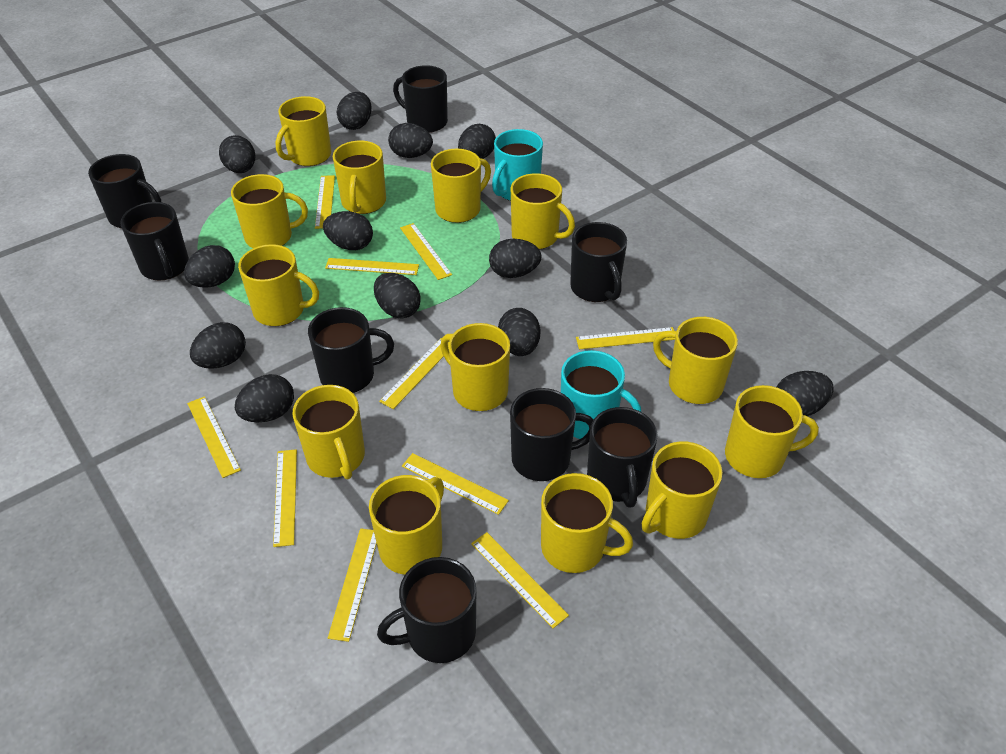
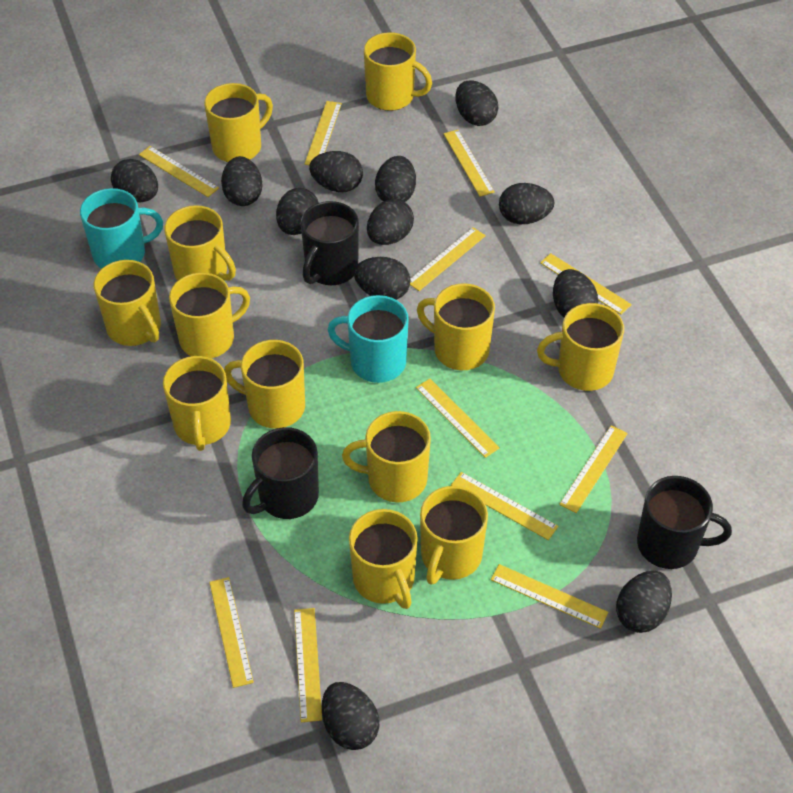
black mug: [88,154,161,228] [120,202,189,281] [308,307,394,393] [377,557,476,663] [393,65,448,133] [510,388,593,481] [570,222,627,302] [587,407,658,508] = 8 -> [242,427,319,519] [301,201,359,285] [637,476,732,569] = 3
yellow mug: [231,174,308,248] [238,244,319,326] [276,96,331,166] [292,385,365,480] [333,141,386,214] [369,475,444,575] [431,148,491,223] [440,323,510,411] [511,173,575,249] [541,473,633,573] [642,442,722,539] [653,317,738,404] [725,385,819,478] = 13 -> [94,260,161,346] [163,356,231,451] [164,205,236,281] [169,272,250,358] [204,83,273,162] [224,340,305,429] [342,411,431,503] [349,509,418,609] [364,32,432,111] [417,283,495,370] [420,486,488,585] [537,303,624,391] = 12
yellow ruler: [187,396,241,478] [273,449,297,547] [315,175,335,229] [325,258,419,275] [328,528,377,642] [379,338,449,409] [400,223,452,280] [402,453,509,515] [471,532,569,628] [576,327,675,349] = 10 -> [139,146,219,197] [209,577,254,688] [294,608,322,722] [304,101,342,165] [410,227,486,291] [416,379,499,458] [444,130,495,196] [451,472,558,540] [491,564,608,629] [540,253,632,315] [559,425,628,513] = 11

